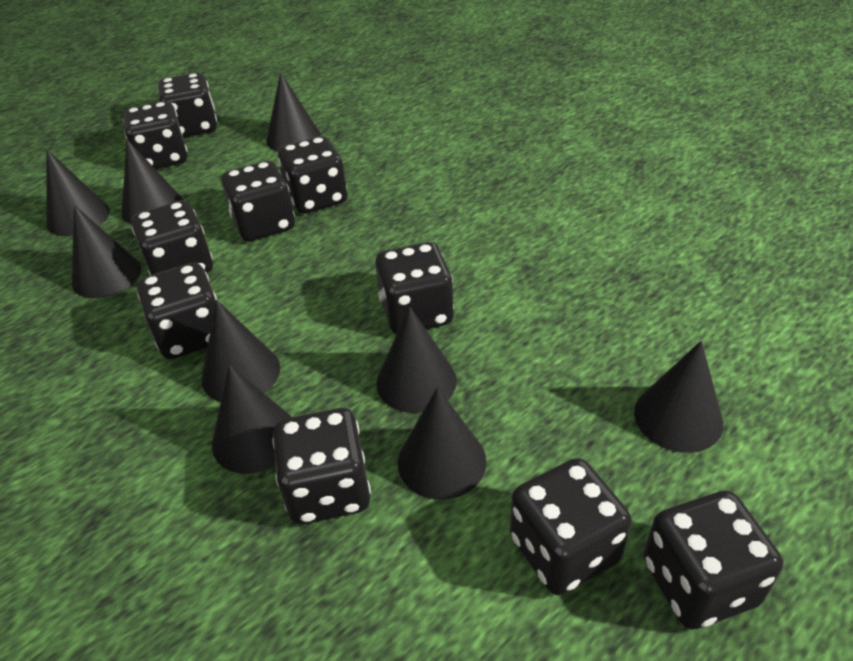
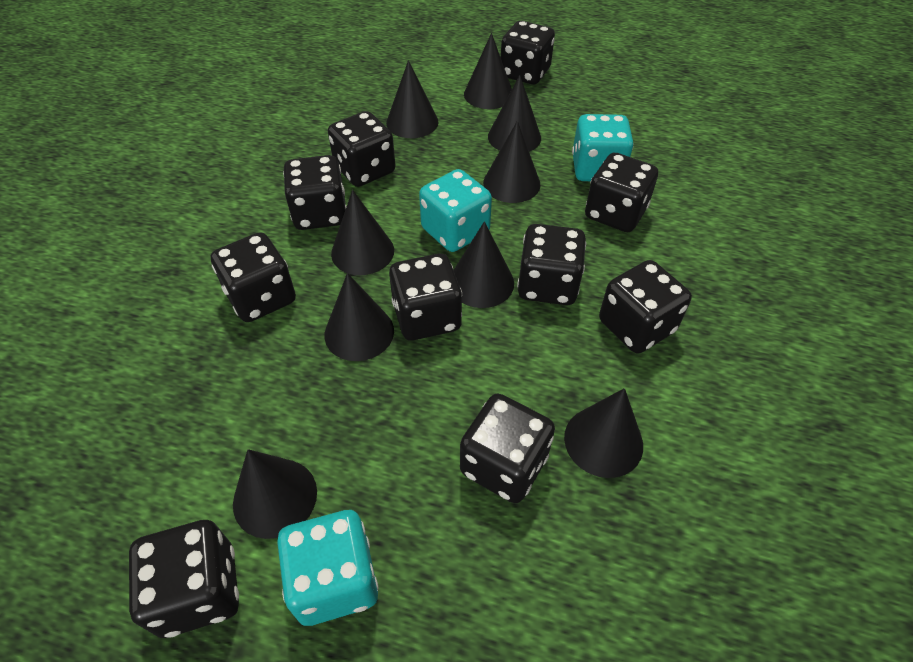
turquoise dice: none = 0 -> [277,510,378,626] [419,169,492,252] [572,114,634,181] = 3

